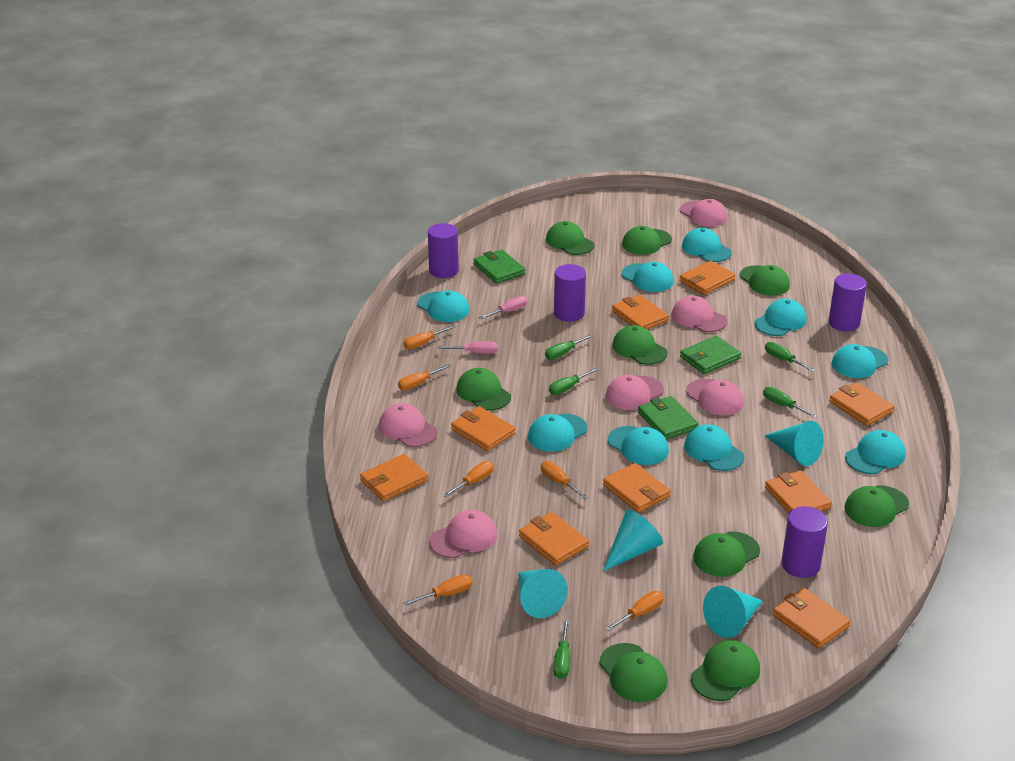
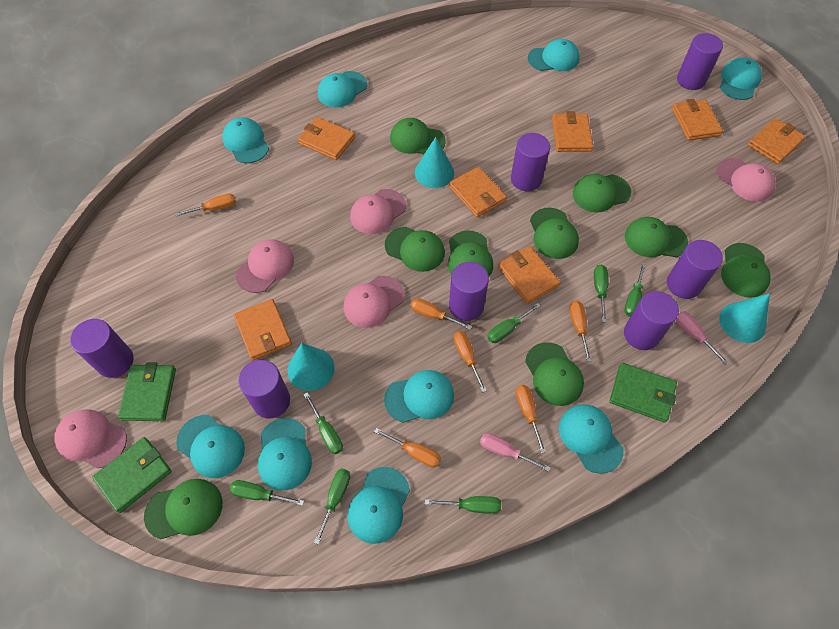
green screwdriver: [545,334,593,360] [549,368,599,395] [553,619,570,679] [763,387,818,418] [765,342,815,372] = 5 -> [230,480,304,506] [303,392,343,454] [314,468,350,545] [425,496,501,514] [487,303,541,343] [594,265,608,322] [624,263,646,317] = 7
orange wallet: [360,454,428,501] [451,406,516,451] [519,512,589,566] [603,463,671,513] [612,295,669,329] [679,261,735,295] [765,470,832,513] [773,588,851,648] [829,382,895,426] = 9 -> [234,299,292,361] [298,117,355,160] [449,167,507,217] [498,246,561,304] [552,111,593,152] [672,99,723,140] [748,118,806,164] = 7
pink cap: [379,404,437,447] [429,510,497,558] [606,375,664,410] [671,296,727,332] [680,199,727,227] [686,379,744,416] = 6 -> [54,410,127,469] [236,239,294,293] [344,276,404,328] [350,189,406,234] [717,158,776,202] = 5
purple cylinder: [428,223,459,278] [554,264,586,322] [781,506,828,578] [828,274,867,331] = 4 -> [70,319,134,378] [238,360,290,419] [449,262,489,321] [511,133,550,191] [624,291,679,350] [667,240,723,299] [677,33,723,90] = 7
turquoise cone: [518,569,568,618] [603,510,663,571] [703,586,763,638] [764,421,824,466] = 4 -> [288,343,335,391] [415,137,454,188] [719,293,770,343] = 3

